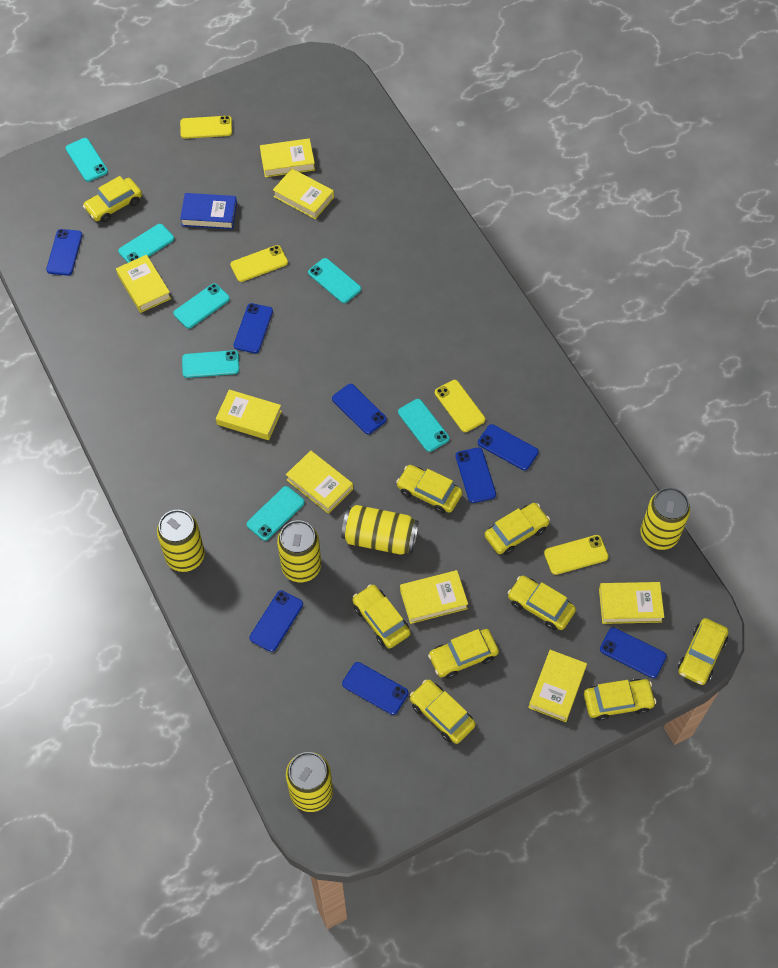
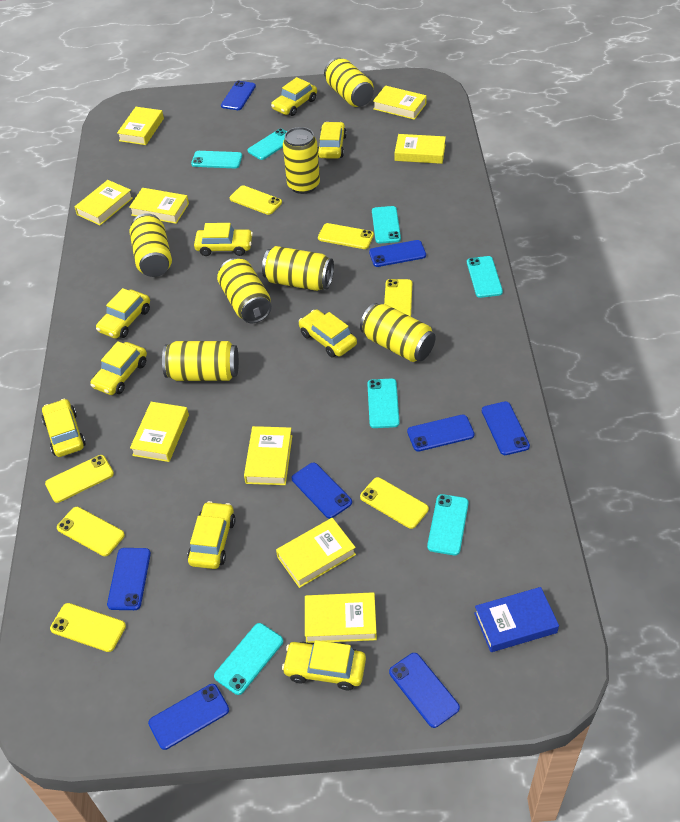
yellow book: [116,255,171,313] [216,389,282,440] [260,138,315,177] [273,169,334,219] [286,450,353,514] [400,570,468,624] [528,650,587,722] [599,582,664,624] = 8 -> [74,180,133,225] [117,107,164,145] [129,188,189,224] [130,402,189,462] [244,426,292,485] [276,518,356,588] [305,592,377,643] [373,85,427,120] [395,134,446,164] = 9
yellow can: [157,510,205,572] [277,520,321,582] [286,752,333,812] [341,505,419,555] [640,487,690,550] = 5 -> [130,213,172,277] [162,341,239,381] [217,258,272,323] [262,246,334,291] [283,127,320,194] [324,57,374,107] [360,303,436,362] = 7
yellow phone: [180,116,232,139] [230,245,288,282] [435,380,485,432] [544,535,609,575] = 4 -> [45,455,114,503] [50,603,126,652] [57,507,125,556] [230,185,282,215] [318,223,374,249] [360,477,429,529] [384,279,412,317] = 7

